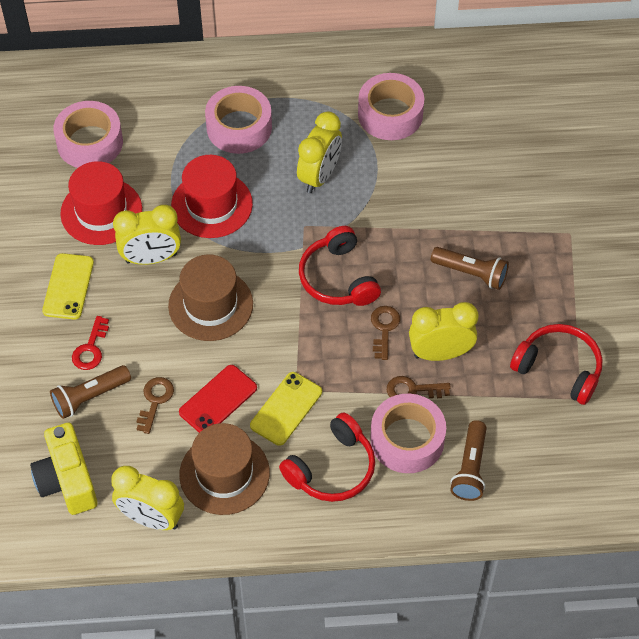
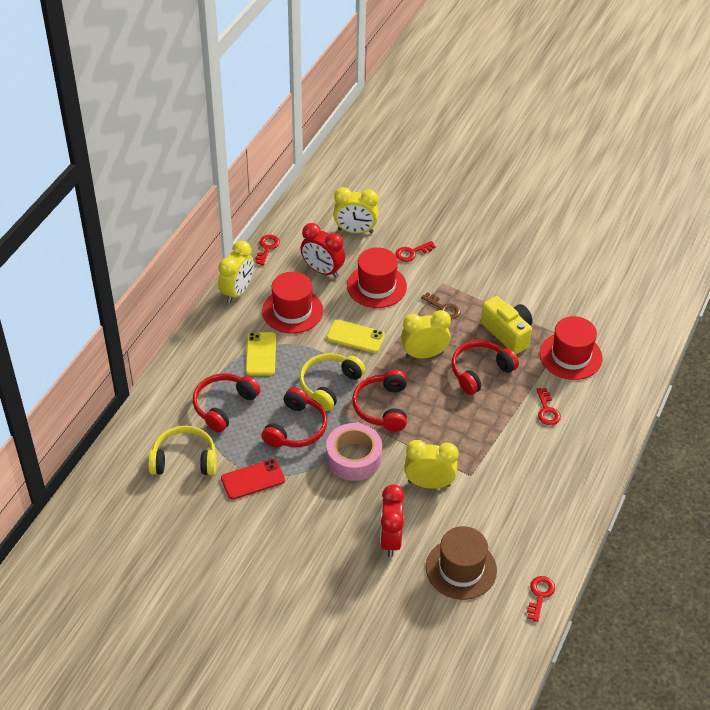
brown flashlight: [50,365,131,419] [431,247,509,290] [450,420,487,501] = 3 -> none = 0
brown hat: [168,254,253,341] [179,423,270,515] = 2 -> [426,526,497,600] = 1
brown key: [137,377,174,434] [371,306,400,360] [387,376,451,398] = 3 -> [421,292,461,319] = 1
pink tape: [53,101,123,168] [205,86,272,154] [358,73,424,140] [370,394,446,473] = 4 -> [326,423,382,481] = 1
red clock: none = 0 -> [301,223,345,278] [380,484,405,557] = 2
red hat: [60,161,142,245] [171,155,253,238] = 2 -> [262,272,323,334] [347,247,407,308] [540,316,603,380] = 3
red headphones: [279,412,375,502] [299,226,381,306] [510,324,603,405] = 3 -> [193,373,261,432] [261,387,327,448] [352,370,407,432] [452,340,519,395] = 4
red key: [72,316,109,370] = 1 -> [255,235,280,265] [395,241,436,262] [527,576,555,622] [536,388,561,425] = 4
yellow headphones: none = 0 -> [148,426,216,475] [299,353,366,411] = 2

